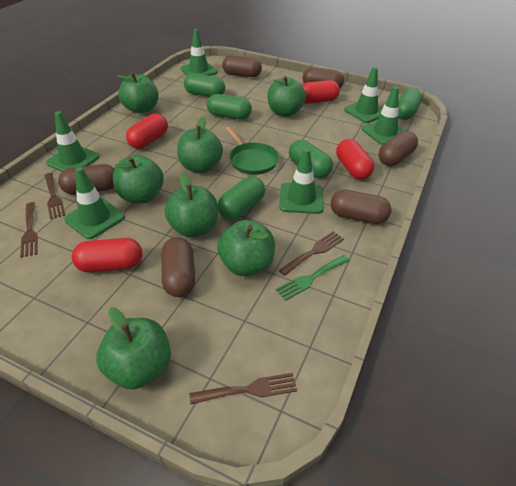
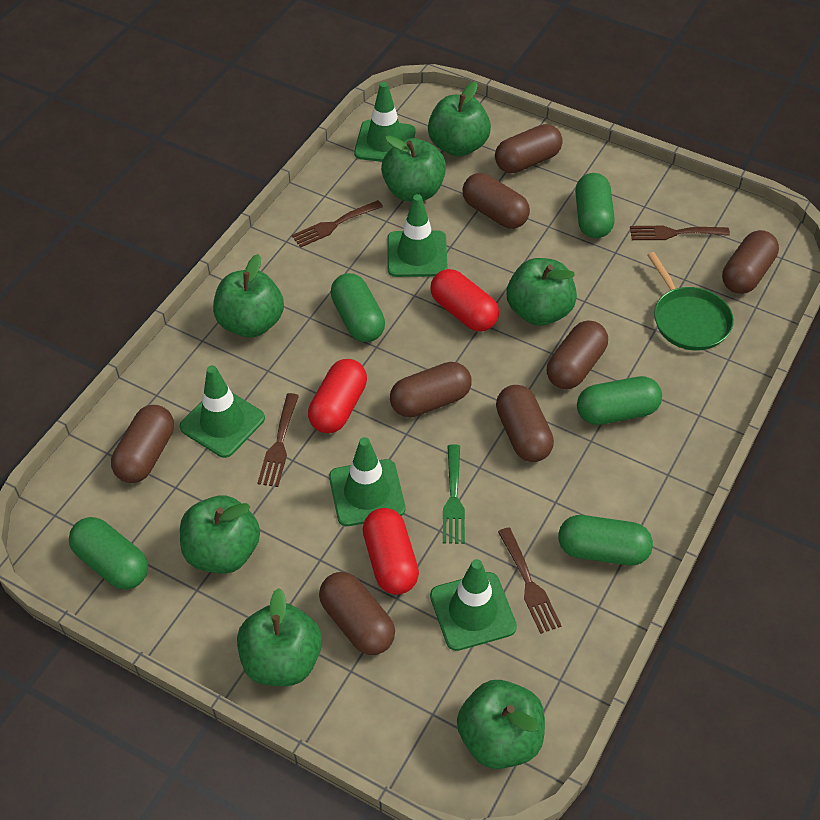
brown capsule: [58,164,114,195] [161,238,195,297] [222,55,262,77] [303,67,344,88] [330,190,391,224] [379,131,418,166] = 6 -> [111,405,174,483] [319,572,395,655] [390,362,471,417] [462,173,530,229] [495,124,563,173] [496,385,554,462] [547,320,608,389] [722,230,779,294] = 8
green traffic cone: [46,111,100,172] [64,167,125,239] [181,29,218,76] [279,148,324,214] [344,67,383,123] [362,86,405,145] = 6 -> [179,365,265,458] [329,437,405,526] [354,82,415,162] [387,194,448,277] [430,559,517,651] = 5
red capsule: [72,238,142,272] [126,113,168,149] [302,80,340,104] [336,139,374,180] = 4 -> [308,359,367,433] [363,508,419,595] [430,269,499,332] = 3

